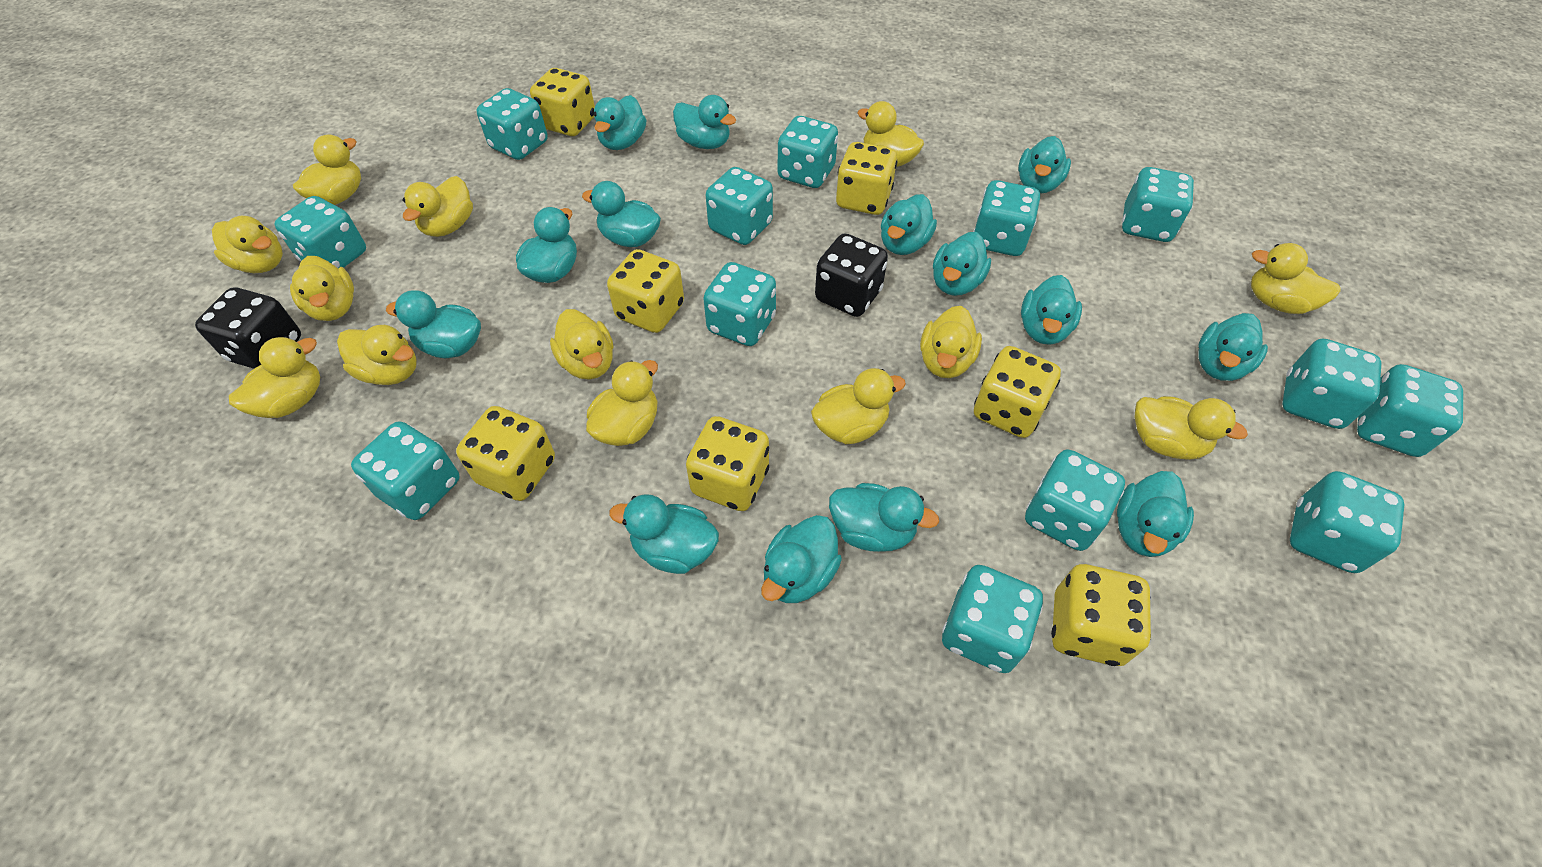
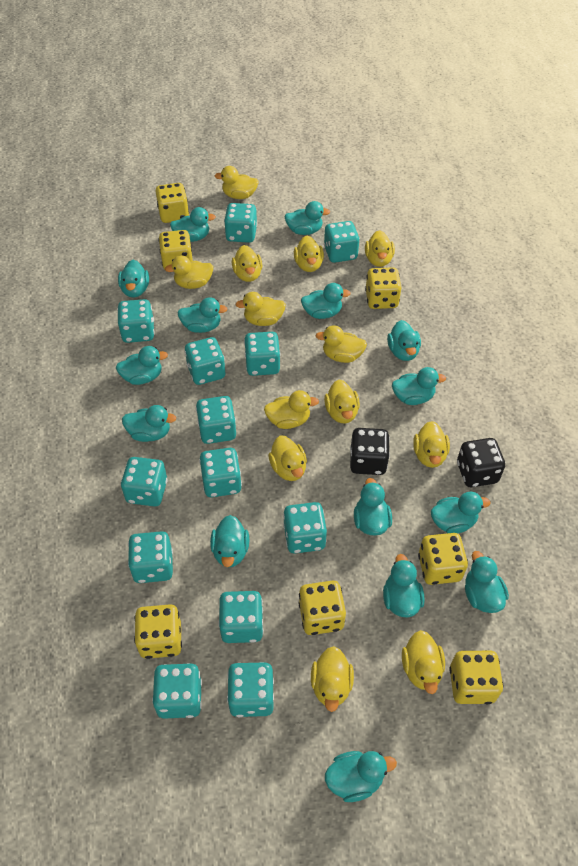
turquoise duck: [386,290,481,358] [516,207,577,283] [582,181,661,247] [594,95,646,150] [609,494,719,574] [673,95,736,149] [761,515,842,603] [829,483,939,552] [881,194,937,255] [933,232,991,296] [1018,136,1071,194] [1021,275,1082,344] [1117,471,1194,557] [1198,313,1268,381] = 14 -> [116,346,168,385] [118,260,149,297] [122,405,176,442] [170,207,216,242] [177,297,227,333] [210,515,249,567] [284,201,330,235] [301,283,351,319] [325,751,397,802] [354,478,392,536] [383,554,425,618] [387,320,421,361] [392,367,446,405] [431,492,490,533] [465,551,509,613] = 15

